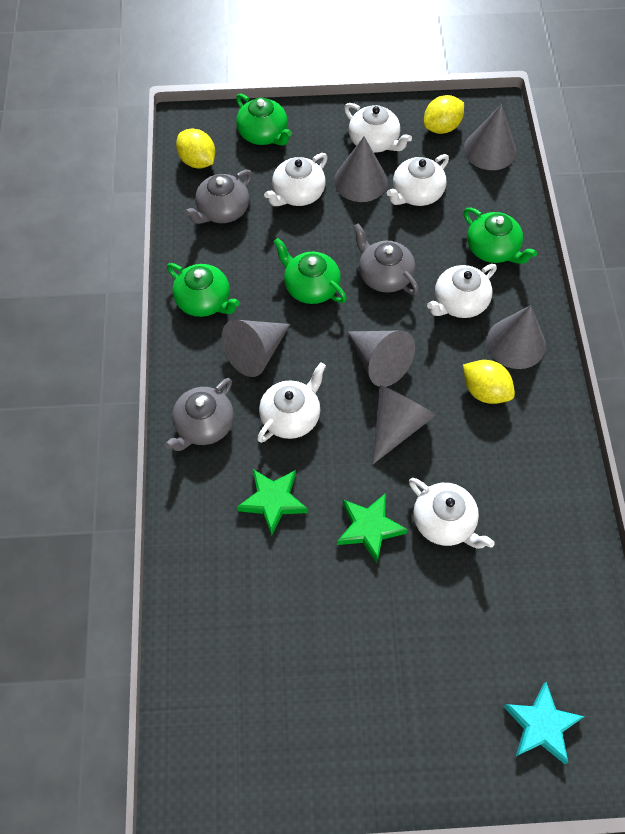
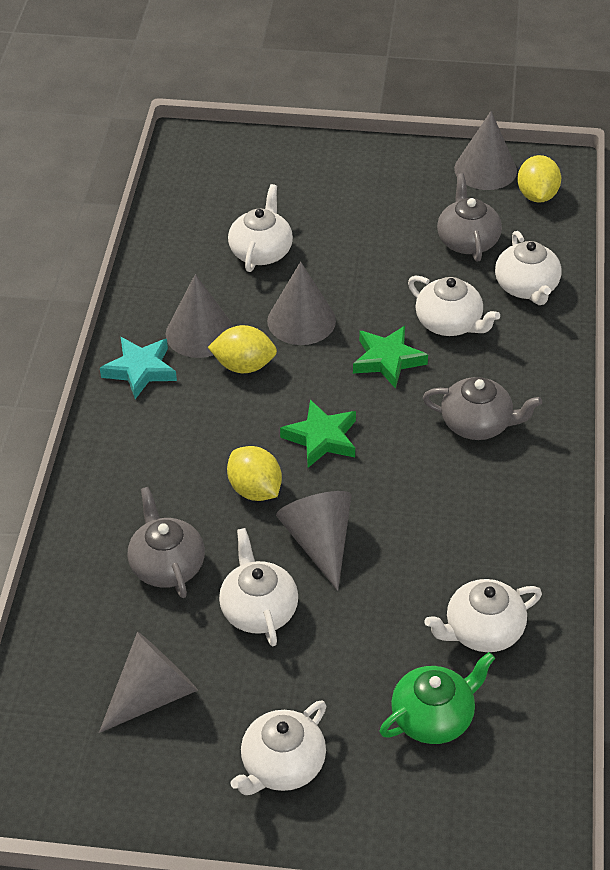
green teapot: [167,263,240,317] [236,93,292,146] [273,238,347,304] [464,207,537,264] = 4 -> [380,652,495,744] = 1
grey cone: [222,320,290,377] [334,137,388,202] [348,331,415,387] [372,385,436,464] [464,104,516,170] [487,305,546,369] = 6 -> [99,632,198,733] [165,274,234,358] [267,262,336,345] [276,491,352,591] [454,111,517,190] = 5

